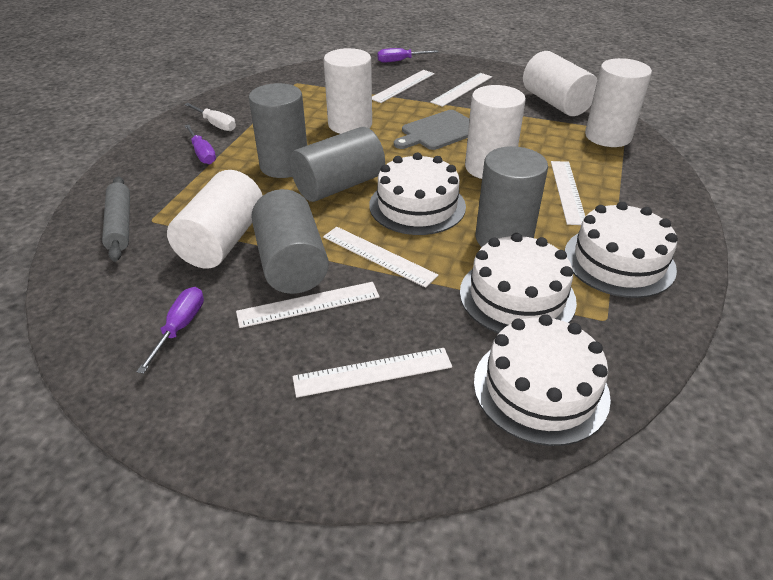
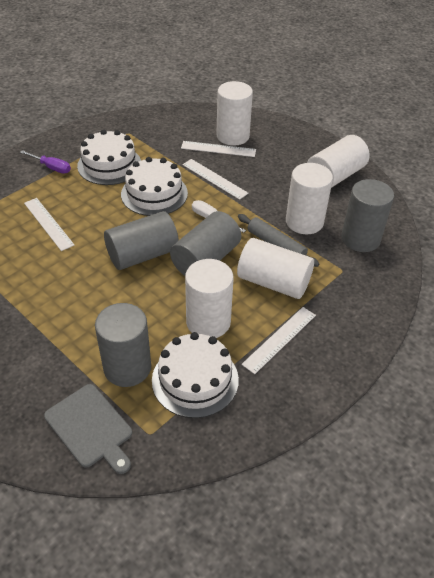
purple screwdriver: [136,287,204,374] [184,125,216,164] [377,48,439,62] = 3 -> [20,150,71,173] = 1
white cake: [369,153,466,235] [460,233,577,334] [474,314,611,446] [565,202,678,298] = 4 -> [77,129,141,185] [121,157,188,216] [152,332,239,418] = 3
white ruler: [236,282,380,328] [292,348,452,398] [323,227,439,288] [372,70,435,103] [430,73,492,107] [551,161,585,225] = 6 -> [24,198,74,251] [181,141,256,157] [182,159,248,200] [241,307,316,374] = 4

